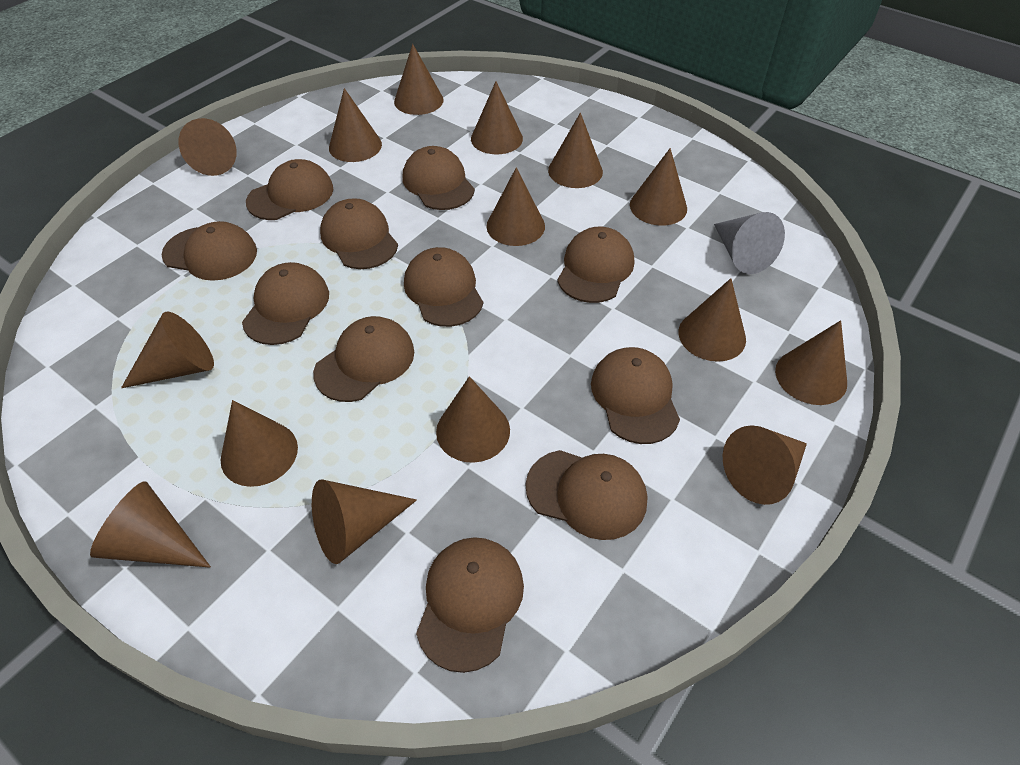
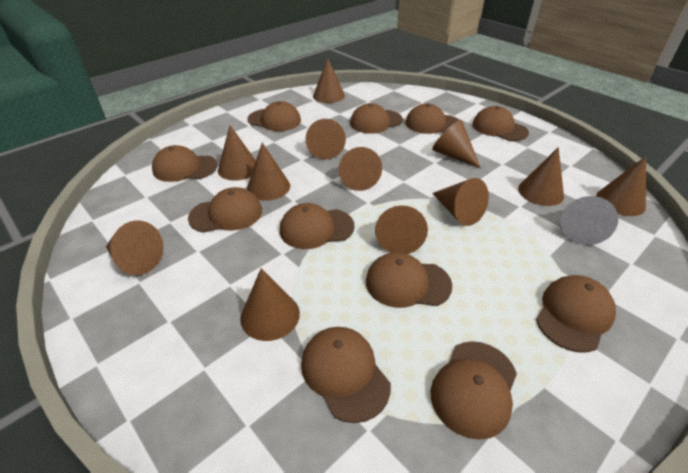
brown cone: [90,481,211,568] [121,312,214,388] [178,118,237,176] [221,400,298,487] [312,480,417,564] [329,88,382,162] [394,44,443,115] [436,376,510,463] [471,81,523,154] [487,167,545,246] [548,113,603,188] [630,148,687,226] [678,278,746,362] [722,425,807,505] [775,320,847,405] = 15 -> [106,220,163,275] [218,125,256,181] [240,268,300,341] [247,143,290,201] [306,119,346,160] [313,58,345,103] [339,147,382,191] [375,205,428,254] [432,120,481,168] [432,178,489,226] [518,147,564,206] [596,156,646,216] = 12

